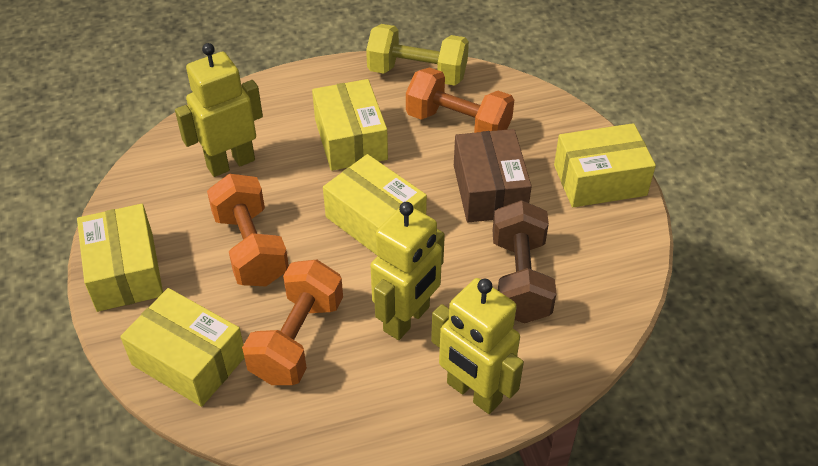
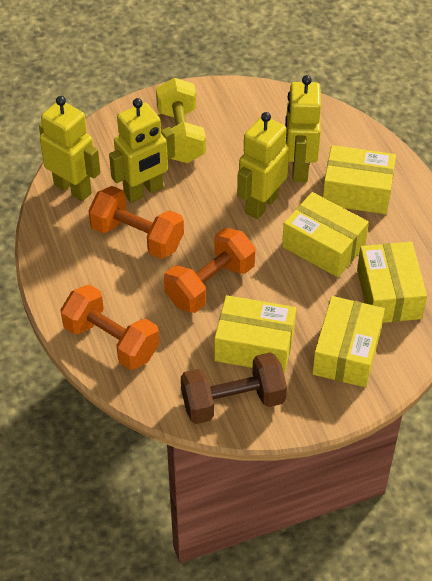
brown box: [454,129,532,223] = 1 -> none = 0
yellow robot: [175,43,263,177] [370,202,445,340] [431,278,524,414] = 3 -> [39,96,101,201] [109,98,175,203] [237,112,289,219] [285,75,321,182] = 4

